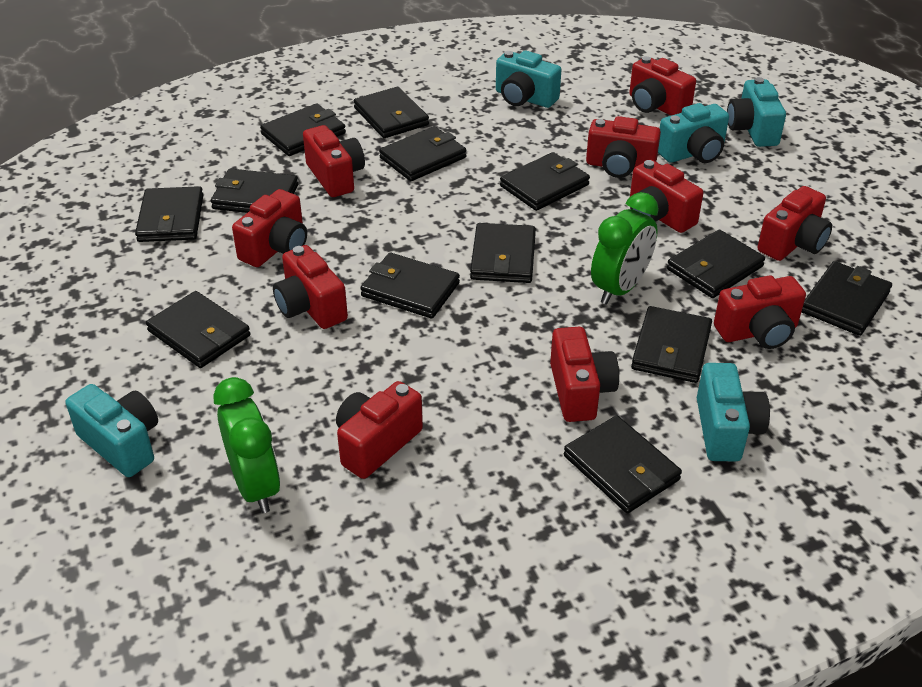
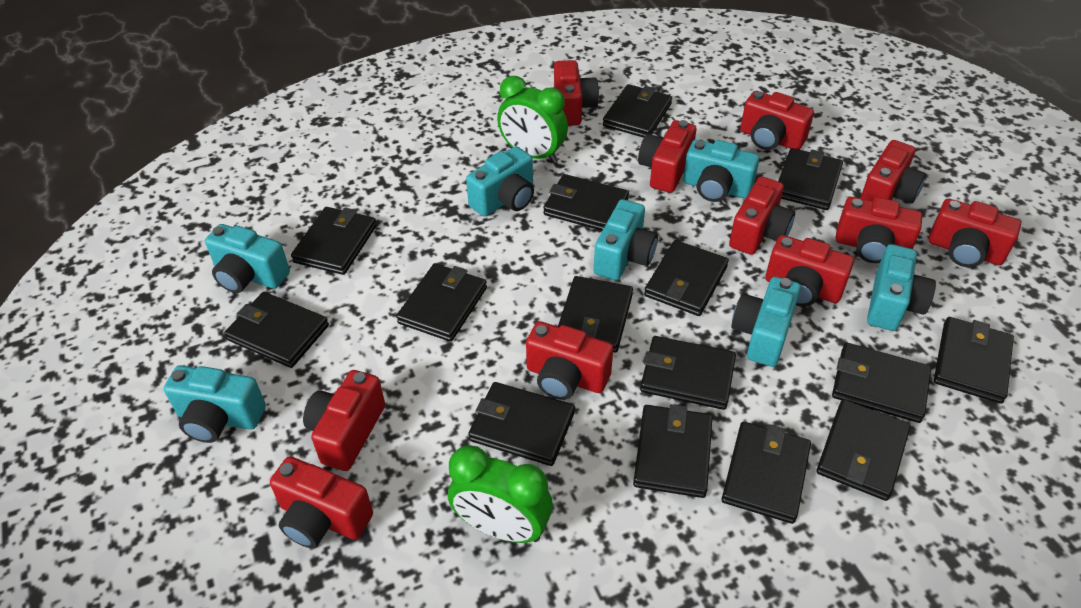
black wallet: [135,186,203,242] [146,291,250,368] [211,168,298,213] [260,104,346,156] [354,87,429,138] [360,253,460,319] [379,126,466,181] [470,223,536,283] [500,152,590,211] [564,415,682,513] [631,306,712,383] [667,230,765,298] [802,261,892,336] = 13 -> [224,292,329,368] [291,207,377,275] [396,263,487,342] [468,382,575,466] [543,174,629,231] [558,276,633,352] [603,84,672,138] [633,404,713,498] [640,336,736,410] [644,240,729,316] [722,421,811,524] [778,148,843,210] [816,399,910,501] [832,343,931,423] [934,317,1014,404] = 15
red camera: [232,189,307,267] [273,245,348,329] [303,125,365,197] [336,381,423,479] [550,327,619,422] [586,116,661,178] [629,56,696,116] [630,160,703,233] [714,275,806,349] [758,186,832,261] = 10 -> [270,456,373,548] [303,370,385,471] [526,321,613,400] [554,60,599,126] [638,120,697,193] [729,177,795,255] [740,91,814,150] [765,235,854,307] [835,197,922,263] [860,140,926,203] [928,199,1021,267] = 11
turquoise camera: [66,384,158,477] [496,50,561,108] [658,103,729,163] [697,363,770,461] [727,77,786,147] = 5 -> [164,365,266,443] [205,224,290,293] [466,146,534,217] [594,199,658,281] [683,140,760,202] [731,277,801,367] [867,244,936,331] = 7

